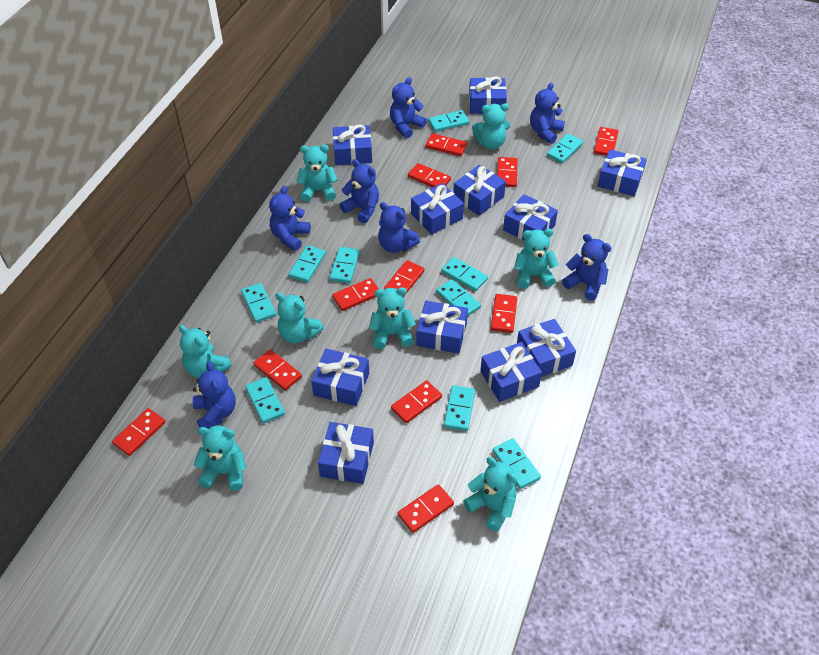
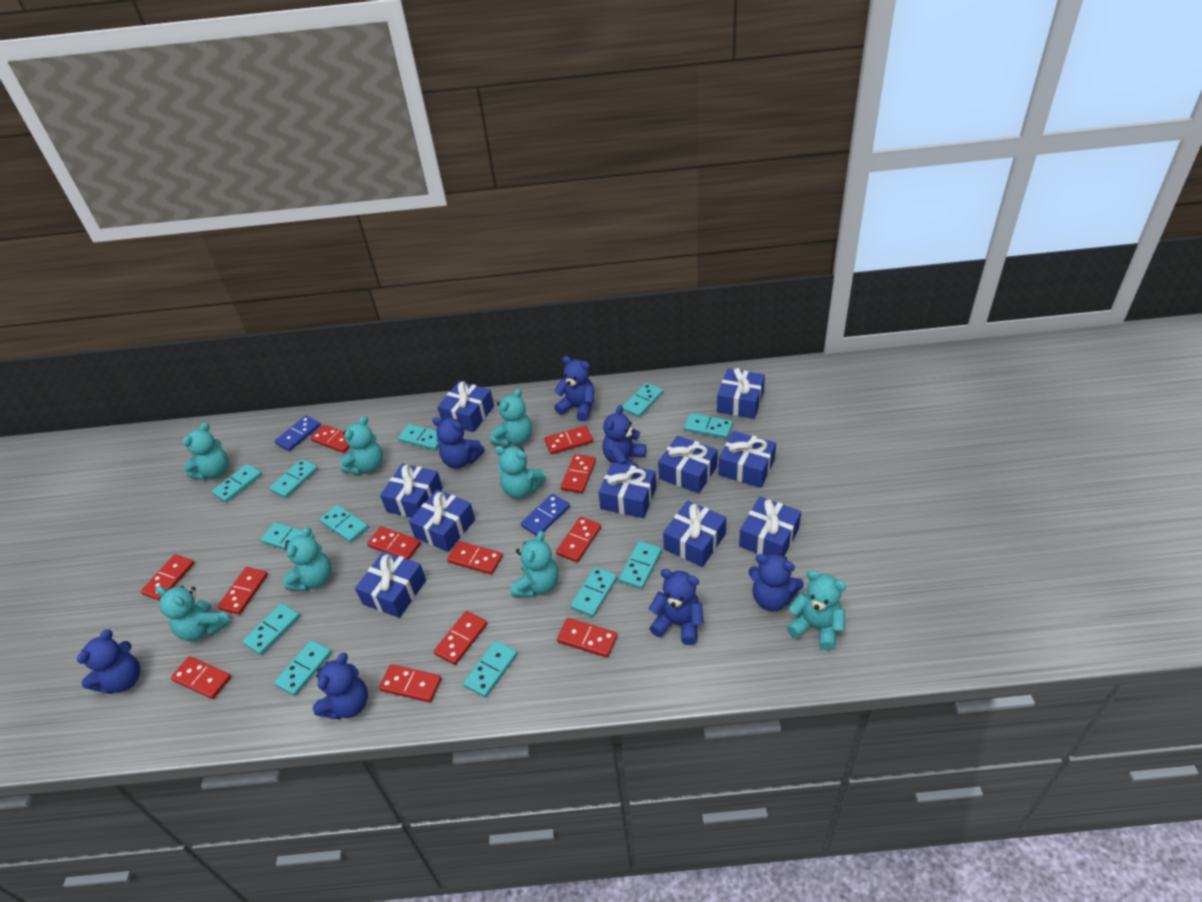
blue domino: none = 0 -> [275,416,321,451] [521,494,570,536] = 2
blue gift: [311,349,369,406] [318,422,374,484] [333,125,372,165] [411,183,464,235] [417,301,468,354] [453,165,506,216] [469,76,507,114] [480,342,542,402] [503,194,558,240] [517,319,576,377] [598,149,647,196] = 11 -> [355,551,426,618] [380,464,443,518] [409,490,475,552] [437,381,494,432] [598,462,656,518] [658,436,718,494] [663,501,726,567] [717,368,765,419] [718,431,776,488] [739,497,801,557] = 10
red domino: [112,408,166,456] [253,349,302,391] [332,278,379,311] [384,260,424,296] [391,381,442,423] [398,484,454,533] [408,163,451,187] [425,133,467,156] [491,294,517,333] [497,157,518,187] [594,127,618,156] = 11 -> [141,554,194,601] [171,656,231,699] [217,567,268,615] [311,425,350,453] [367,526,421,560] [379,664,442,703] [434,611,487,665] [447,541,503,575] [545,426,593,454] [556,517,601,562] [557,618,617,658] [561,454,596,493] = 12
turquoise domino: [241,283,276,323] [245,377,285,424] [289,245,326,283] [330,247,360,283] [428,110,469,132] [436,279,481,317] [441,257,488,291] [444,385,475,431] [493,438,541,489] [547,134,583,163] = 10 -> [211,464,262,503] [242,603,300,655] [260,522,314,550] [269,459,318,498] [274,640,332,696] [320,505,368,543] [398,424,440,450] [463,640,518,697] [570,567,617,617] [619,541,662,589] [622,383,663,417] [684,413,733,439] = 12

